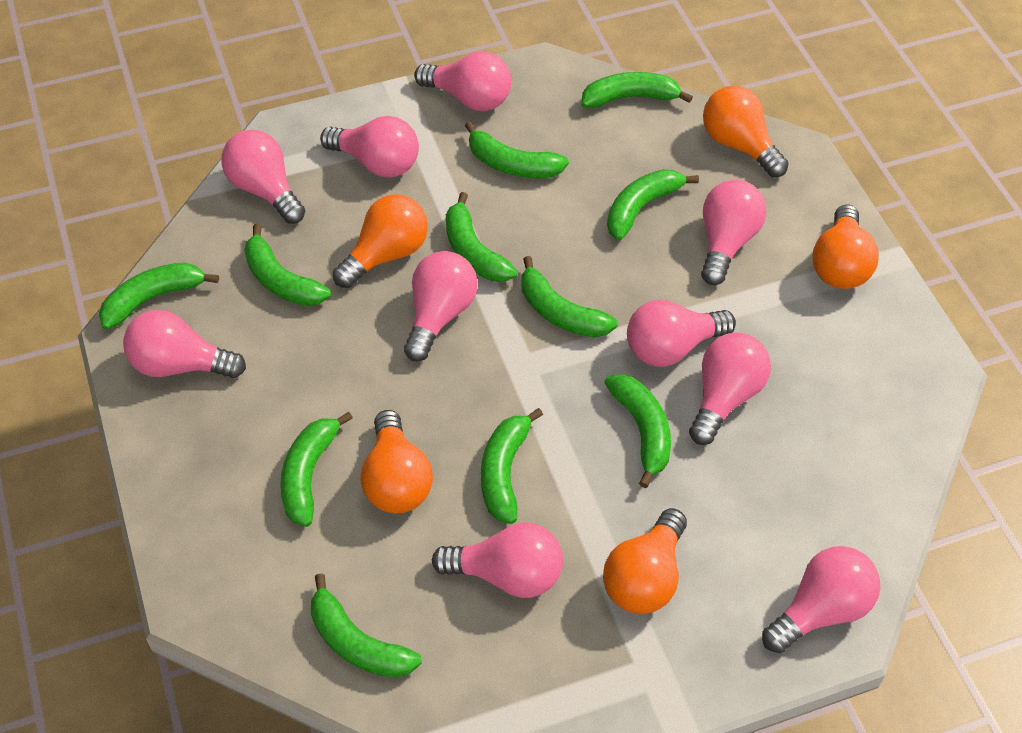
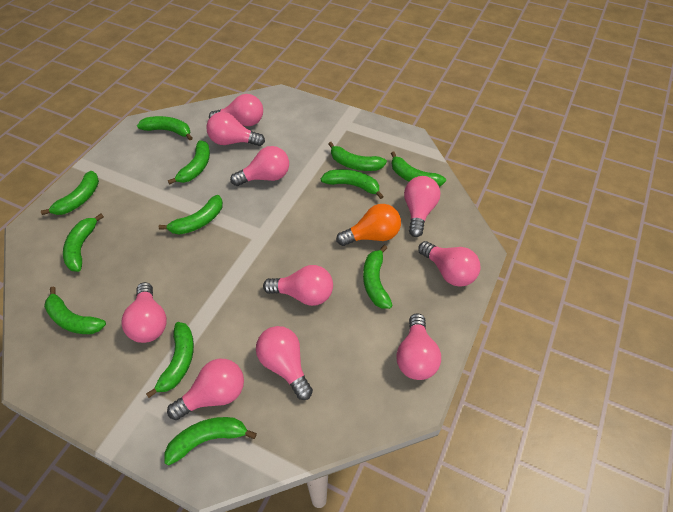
green banana: [99,262,219,330] [244,224,331,306] [280,412,353,527] [311,573,422,678] [446,192,518,282] [465,122,569,178] [481,408,543,524] [521,256,618,338] [581,72,693,108] [604,374,671,488] [607,169,699,240] = 11 -> [41,171,99,215] [44,287,106,334] [63,214,104,272] [137,116,193,140] [146,322,194,398] [159,195,223,235] [164,417,257,466] [168,140,210,185] [321,169,384,199] [328,142,387,171] [363,245,393,309] [391,151,446,187] = 12
orange light bulb: [333,194,428,288] [361,410,433,514] [603,508,687,614] [703,86,789,177] [813,204,879,289] = 5 -> [336,204,401,246] = 1

